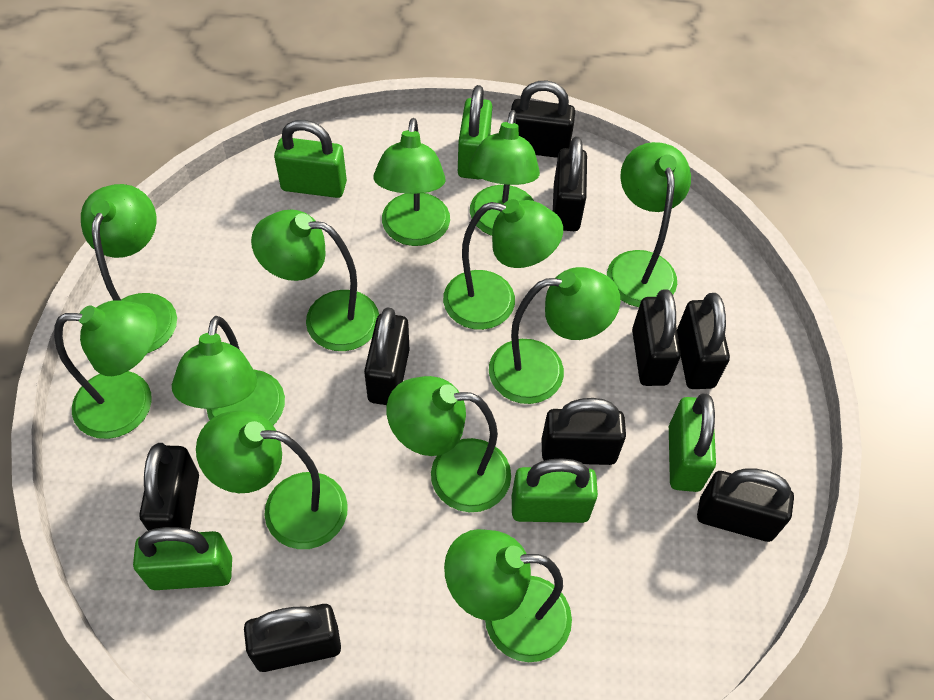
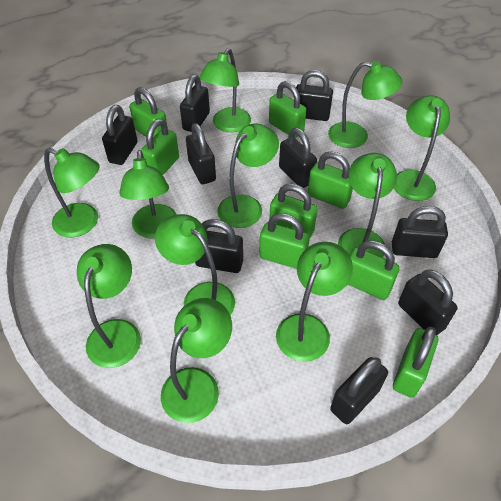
green lamp: [54,300,157,439] [81,184,177,353] [172,316,285,425] [196,411,348,549] [251,210,379,351] [373,118,450,246] [386,376,511,512] [443,199,563,330] [444,529,572,662] [469,110,540,236] [489,267,621,404] [607,142,691,307] = 12 -> [44,148,100,237] [77,244,141,368] [119,150,177,238] [155,214,235,315] [161,298,232,423] [199,48,251,132] [217,124,279,228] [276,242,353,362] [328,61,402,148] [338,153,397,258] [394,95,450,201] = 11
green padlock: [133,527,232,590] [274,120,347,198] [458,85,492,179] [512,458,598,523] [669,393,716,492] = 5 -> [129,87,167,137] [141,119,179,175] [259,213,310,269] [269,81,306,138] [269,184,318,238] [308,151,353,209] [348,240,400,300] [393,327,438,398] = 8

